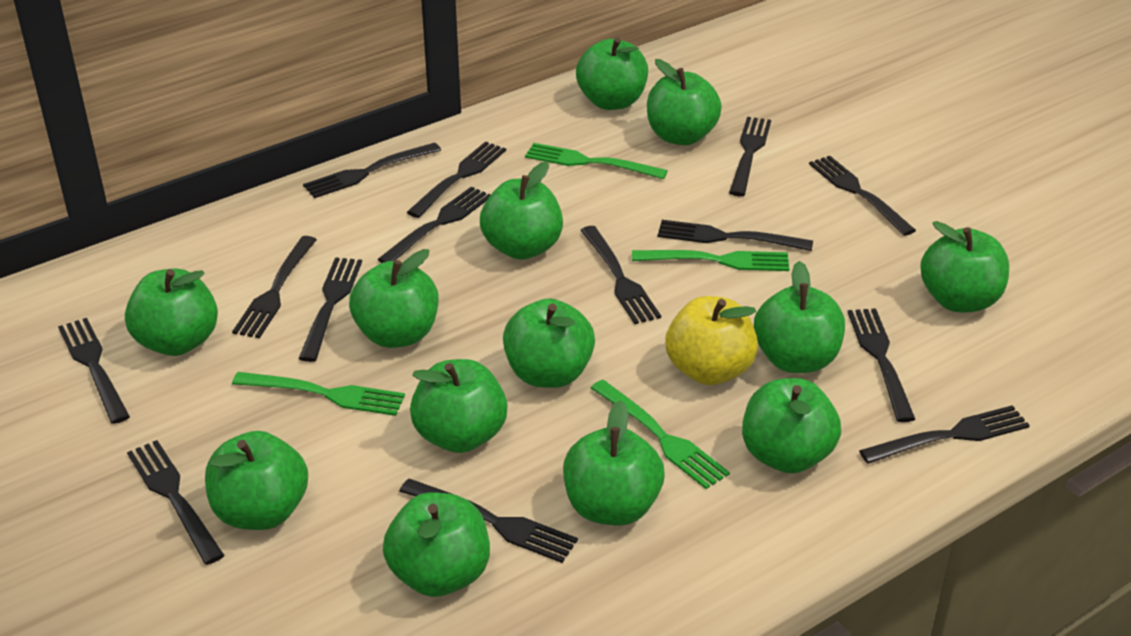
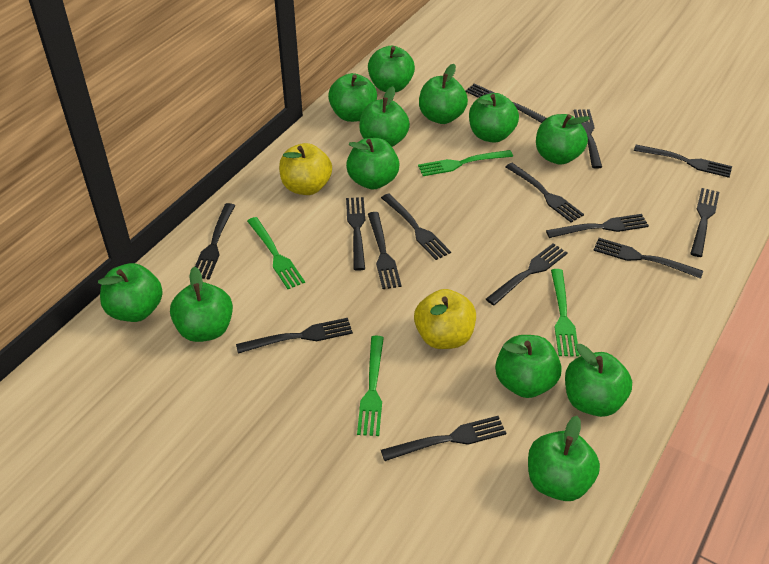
green apple: [125,268,218,356] [205,431,308,530] [349,249,438,348] [383,492,490,597] [410,359,508,453] [480,162,563,260] [503,298,595,388] [563,400,664,526] [576,38,648,110] [647,59,722,145] [742,378,841,473] [754,261,845,373] [920,221,1009,312] = 13 -> [98,263,163,322] [170,267,233,342] [328,73,377,122] [346,138,399,190] [359,86,410,147] [368,46,415,92] [419,64,468,124] [469,93,519,143] [495,335,562,398] [528,416,600,501] [536,114,590,165] [565,344,632,417] = 12
yellow apple: [666,296,758,385] = 1 -> [279,143,332,195] [414,289,476,349] = 2

